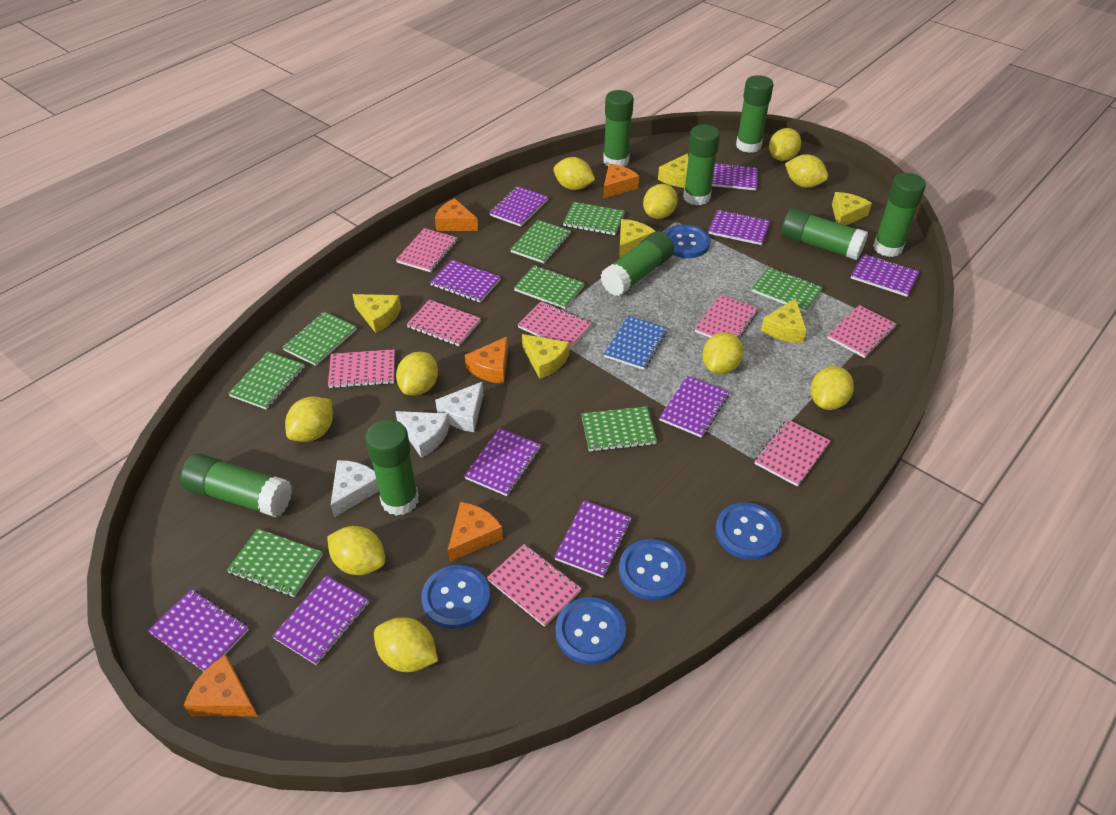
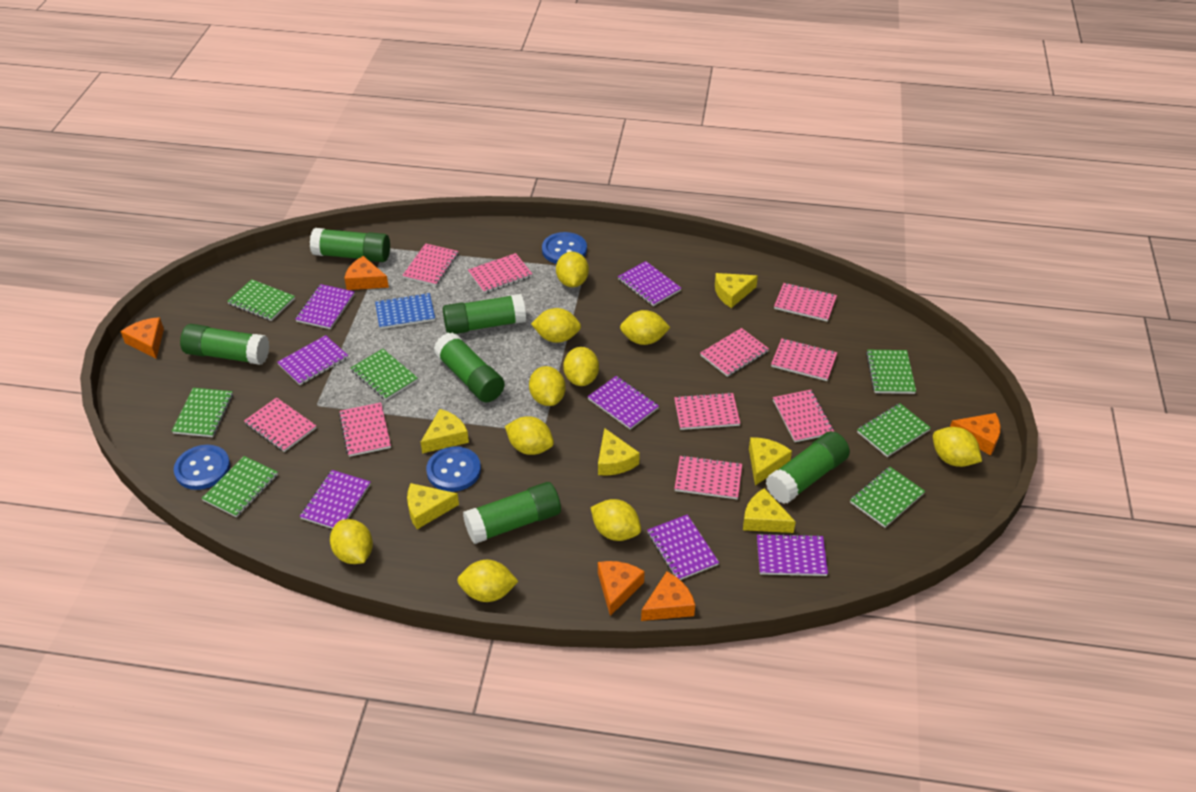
blue button: [421,565,490,629] [555,597,626,665] [619,539,686,601] [664,224,710,258] [715,502,782,560] = 5 -> [174,445,230,490] [426,446,481,492] [542,232,587,264] = 3
green glue stick: [180,454,292,517] [365,419,419,516] [601,231,674,296] [603,90,634,167] [683,124,720,205] [736,75,773,153] [781,208,868,260] [873,173,926,257] = 8 -> [180,324,269,365] [310,228,390,262] [434,332,505,402] [443,294,526,334] [463,482,561,544] [766,431,850,504] = 6
green notebook: [227,529,323,597] [228,352,305,410] [282,312,357,366] [510,220,571,263] [514,265,585,309] [563,202,625,235] [581,406,657,452] [752,267,823,313] = 8 -> [172,388,233,437] [201,456,278,517] [227,279,295,321] [351,349,418,400] [850,467,925,528] [857,403,931,457] [866,350,916,394] = 7
pink notebook: [328,349,395,388] [396,228,458,272] [406,300,481,346] [487,544,582,627] [518,301,592,350] [695,294,758,339] [754,419,831,487] [827,305,897,358] = 8 -> [244,398,316,452] [339,403,391,457] [402,243,459,286] [468,253,532,293] [674,392,740,430] [674,455,742,499] [700,328,769,377] [771,338,837,381] [773,390,834,442] [774,283,837,322] = 10
purple notebook: [148,589,249,671] [272,575,369,665] [430,260,501,303] [464,428,541,496] [489,186,548,227] [554,500,632,578] [659,376,729,438] [708,210,770,245] [712,163,758,191] [851,254,920,297] = 10 -> [277,335,348,385] [295,284,355,329] [300,470,371,529] [587,376,659,430] [618,261,681,306] [647,514,719,580] [757,533,828,576] = 7
white cheese: [331,460,379,518] [395,411,450,458] [435,382,484,432] = 3 -> none = 0

